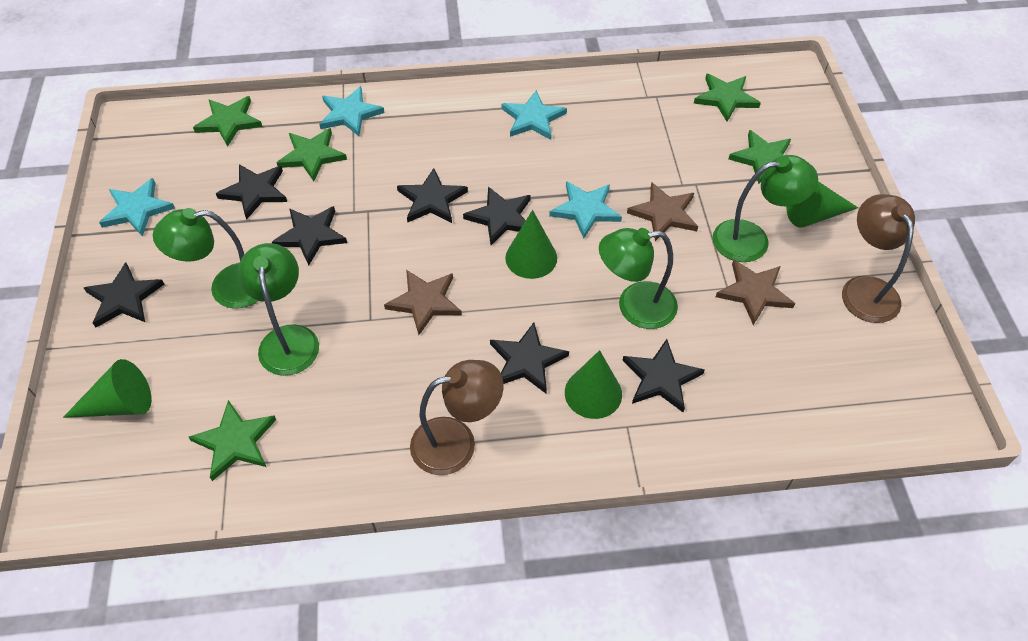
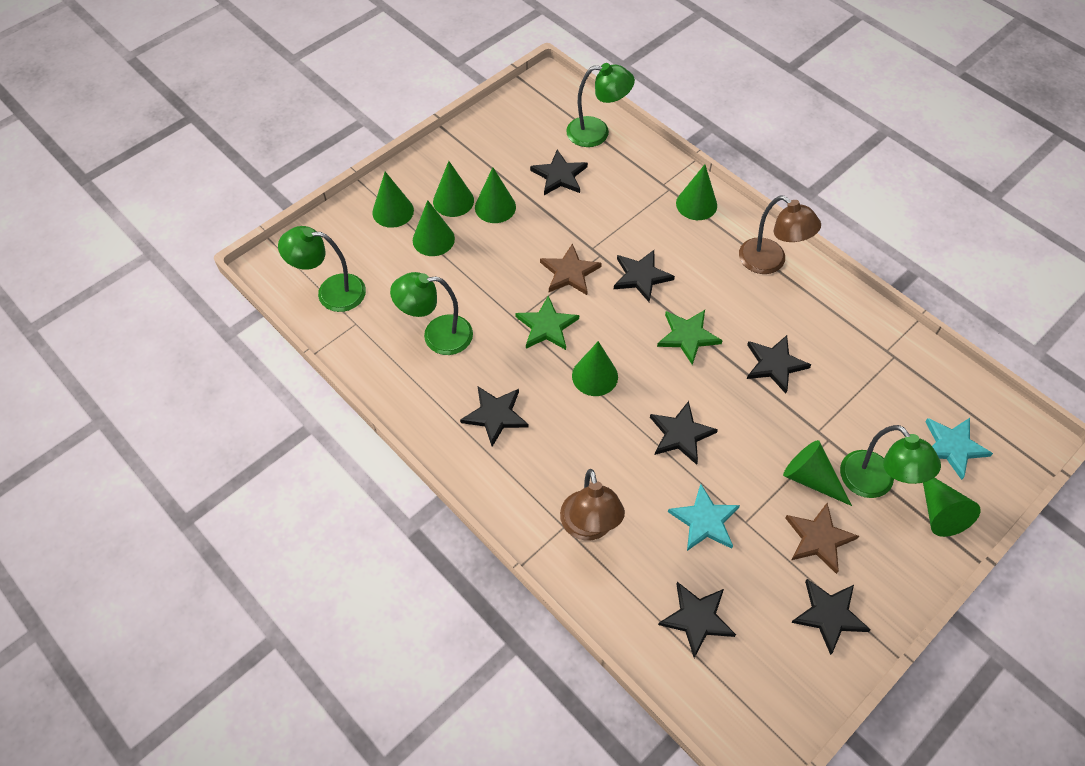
brown star: [384,270,462,335] [627,182,698,241] [716,260,795,325] = 3 -> [540,243,602,295] [785,503,859,574] = 2
green cone: [63,359,152,418] [505,210,557,279] [565,350,622,419] [786,181,858,227] = 4 -> [372,172,414,228] [413,200,455,256] [433,161,474,217] [475,167,516,223] [572,341,618,396] [676,164,717,220] [783,440,852,506] [923,478,981,537] = 8
green star: [189,400,276,481] [193,96,263,147] [277,128,347,182] [694,74,761,122] [729,130,791,184] = 5 -> [515,296,579,350] [657,310,723,365] = 2
turquoise star: [99,178,175,237] [319,86,385,136] [501,90,567,140] [549,181,622,239] = 4 -> [668,484,740,551] [925,418,993,480] = 2

